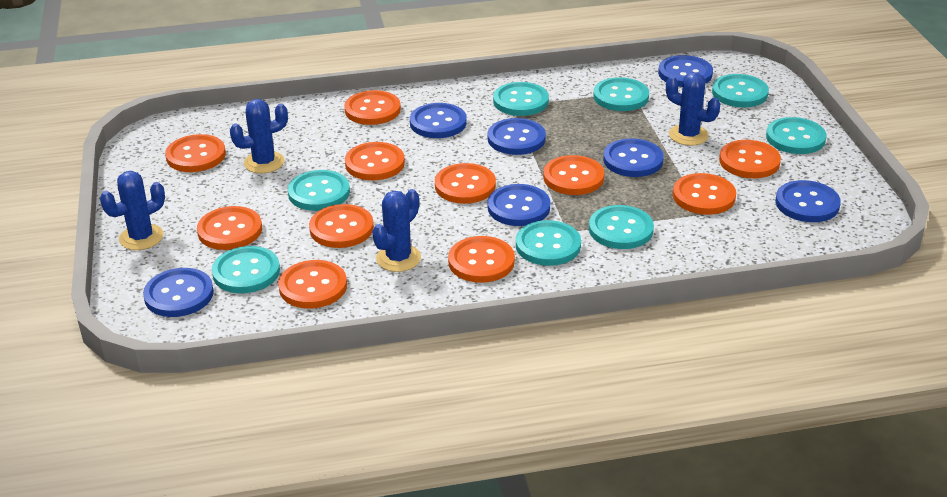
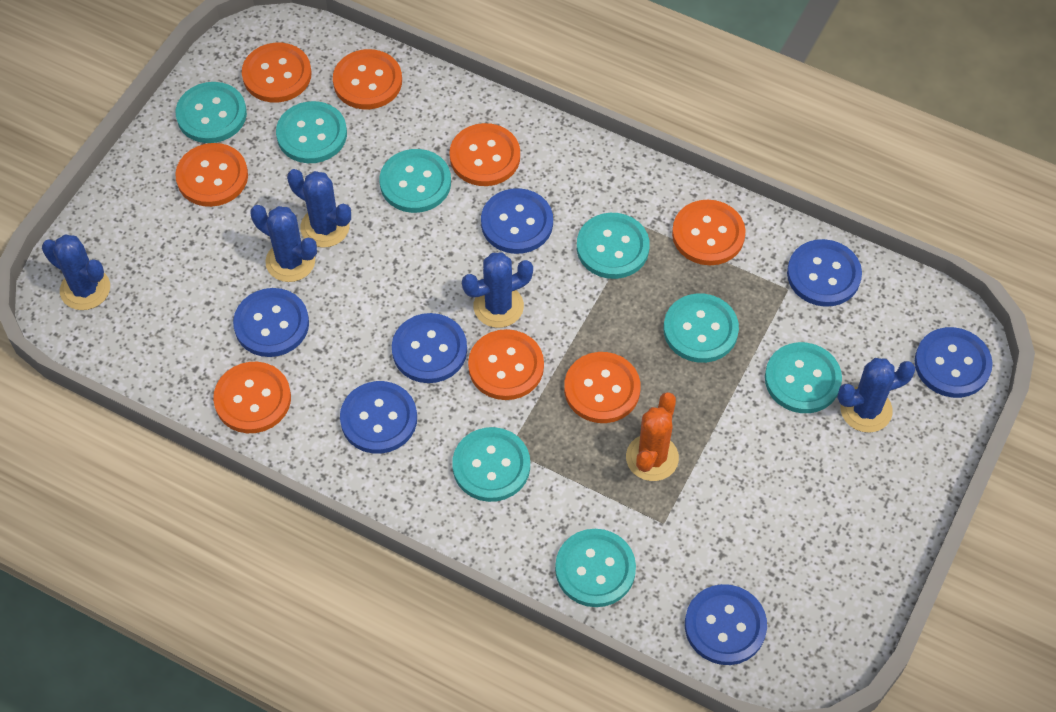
blue cactus: [100,171,165,250] [230,99,288,173] [372,189,421,272] [666,72,720,146] = 4 -> [42,235,110,310] [250,205,317,282] [287,169,351,248] [462,253,533,328] [837,358,916,433] = 5
orange button: [165,134,226,172] [197,206,262,250] [278,260,347,309] [309,204,374,248] [344,90,401,125] [345,142,405,180] [435,163,496,204] [448,236,515,283] [543,155,605,195] [673,173,736,215] [719,140,781,178] = 11 -> [175,143,248,207] [213,362,291,433] [242,43,312,103] [333,49,402,109] [449,123,520,186] [468,329,544,400] [564,352,641,423] [672,200,746,265] = 8
orange cactus: none = 0 -> [626,392,679,481] = 1

